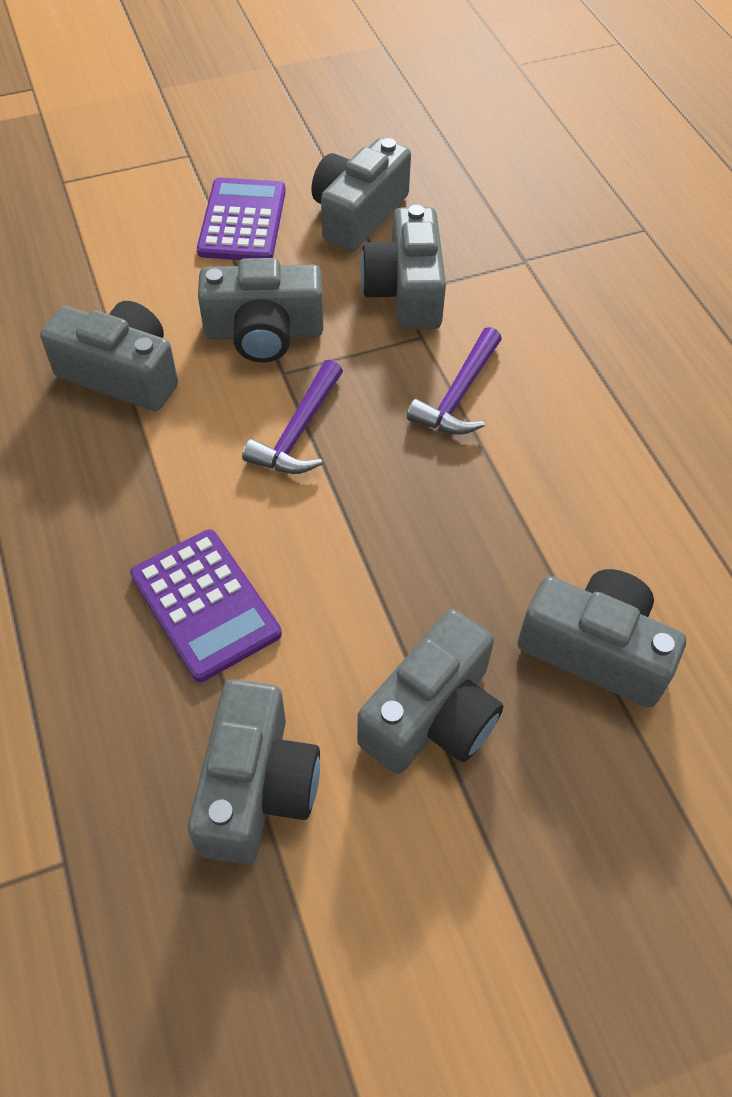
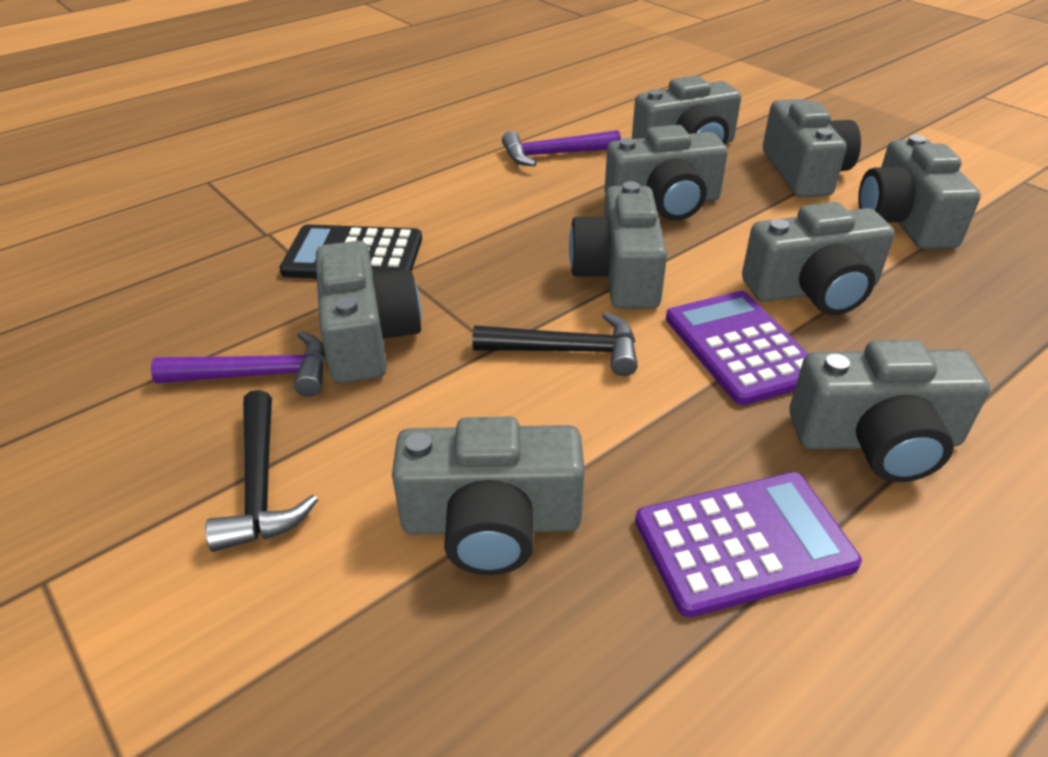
black calculator: none = 0 -> [279,224,422,278] = 1
black hammer: none = 0 -> [205,390,318,552] [472,312,638,376] = 2
grey camera: [40,301,178,411] [188,679,320,864] [198,258,323,363] [311,138,411,251] [357,609,503,774] [360,205,446,330] [518,569,686,708] = 7 -> [316,241,422,383] [392,416,585,575] [569,181,667,309] [605,125,728,221] [632,75,741,144] [742,202,895,315] [763,99,861,197] [789,340,990,482] [858,135,981,249] = 9

